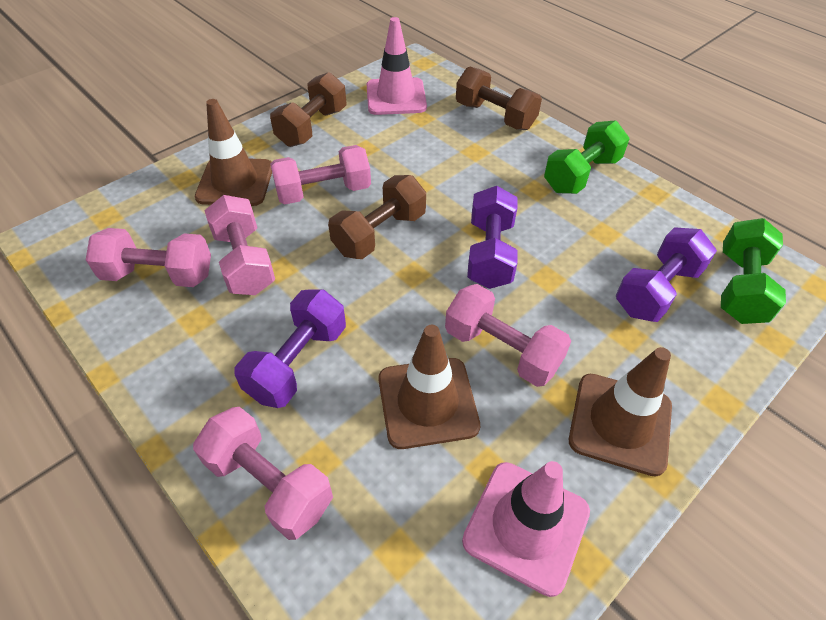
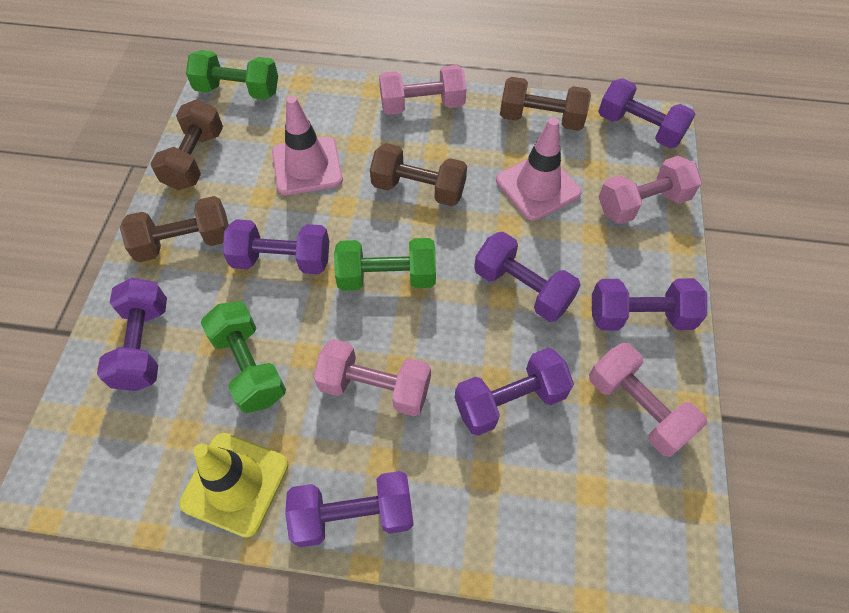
brown dumbbell: [270,72,347,147] [328,175,426,259] [456,67,542,130] = 3 -> [120,196,229,262] [151,99,223,190] [370,143,467,206] [500,77,591,131] = 4
brown traffic cone: [195,99,272,206] [378,325,480,449] [569,347,672,477] = 3 -> none = 0
green dumbbell: [544,120,630,194] [721,218,786,324] = 2 -> [186,50,278,100] [201,301,286,413] [334,238,436,291] = 3
pink dumbbell: [86,228,211,287] [193,407,333,540] [204,195,275,295] [270,145,371,204] [445,284,571,387] = 5 -> [313,339,431,416] [379,65,466,115] [589,343,707,457] [599,156,702,224] = 4
purple dumbbell: [235,289,346,408] [467,186,518,289] [616,227,717,322] = 3 -> [97,278,167,391] [223,219,329,274] [285,471,413,547] [455,348,574,436] [474,232,581,322] [592,278,707,331] [598,78,695,148] = 7
yellow traffic cone: none = 0 -> [179,433,289,537] = 1

